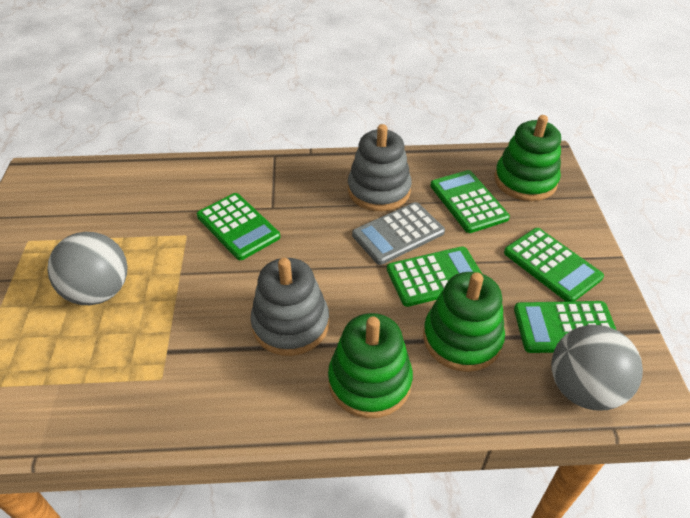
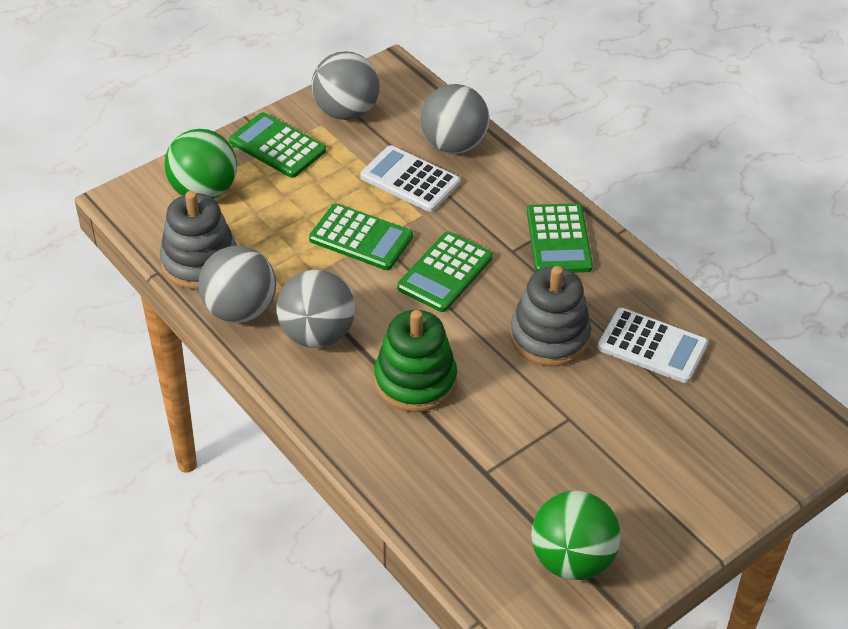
green ball: none = 0 -> [164,129,237,199] [531,491,621,580] = 2
green calculator: [197,193,280,260] [387,246,482,307] [430,170,510,233] [504,228,604,301] [514,301,616,353] = 5 -> [229,112,326,178] [309,203,413,270] [397,232,493,312] [527,203,593,273] = 4
green stacking toy: [328,313,413,418] [423,272,505,372] [495,115,561,201] = 3 -> [374,310,457,412] = 1
grey ball: [47,232,128,305] [551,325,643,410] = 2 -> [198,245,276,323] [277,270,355,348] [312,51,380,120] [420,84,490,154] = 4
grey calculator: [352,202,445,265] = 1 -> none = 0
white calculator: none = 0 -> [360,145,460,212] [598,308,708,383] = 2

